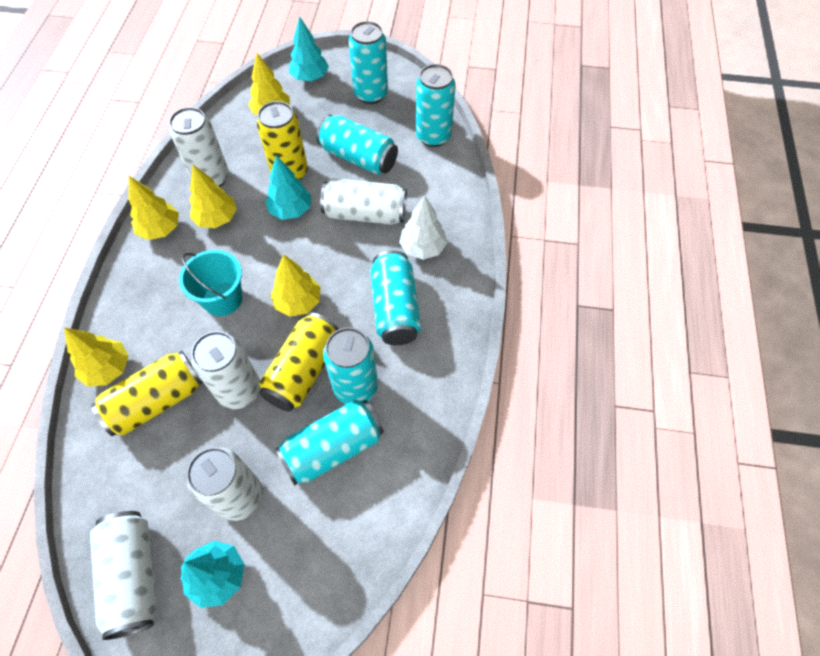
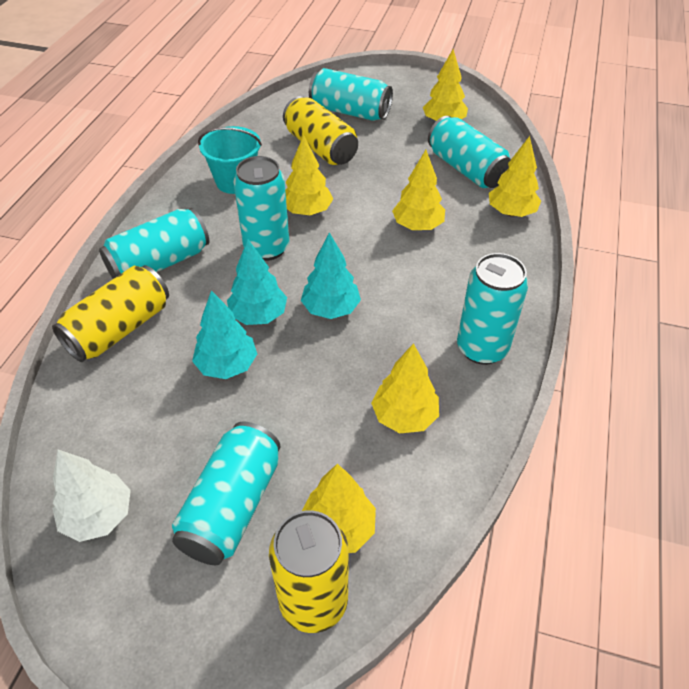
white can: [90,511,157,640] [169,107,229,187] [187,447,263,521] [191,331,260,409] [320,178,407,225] = 5 -> none = 0
yellow tree: [64,328,129,387] [129,176,179,240] [189,165,237,228] [248,53,290,115] [271,254,321,317] = 5 -> [285,135,333,215] [302,464,376,553] [371,343,439,433] [392,150,445,230] [423,49,468,121] [489,136,541,217] = 6

